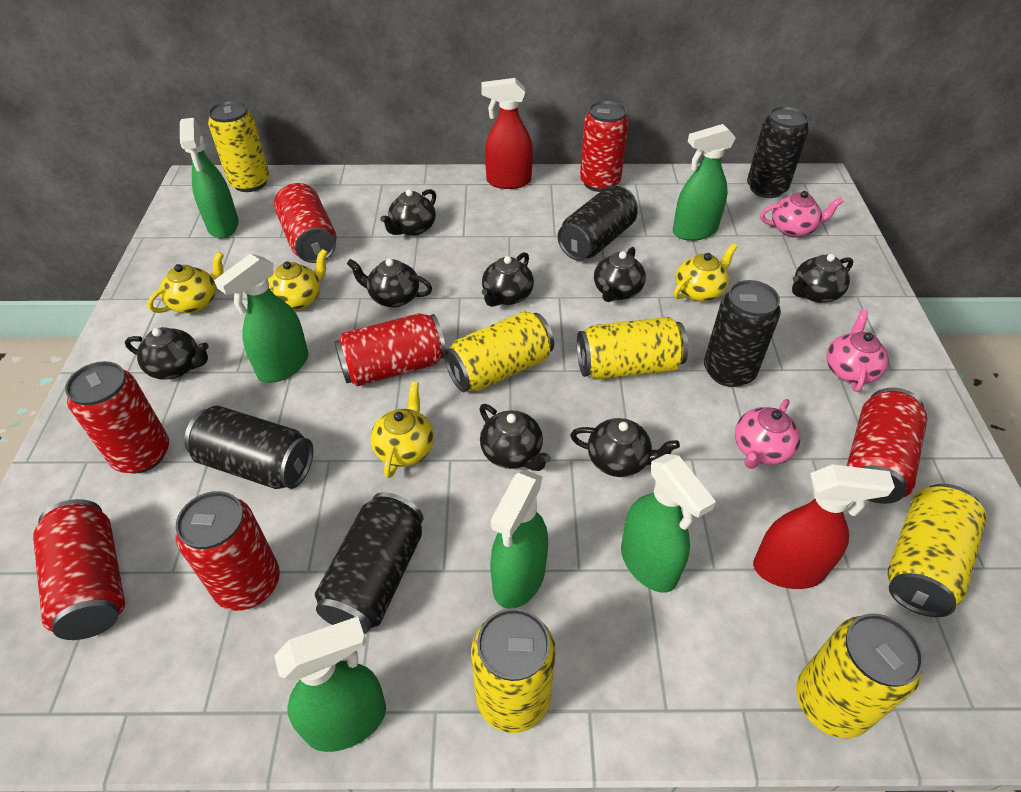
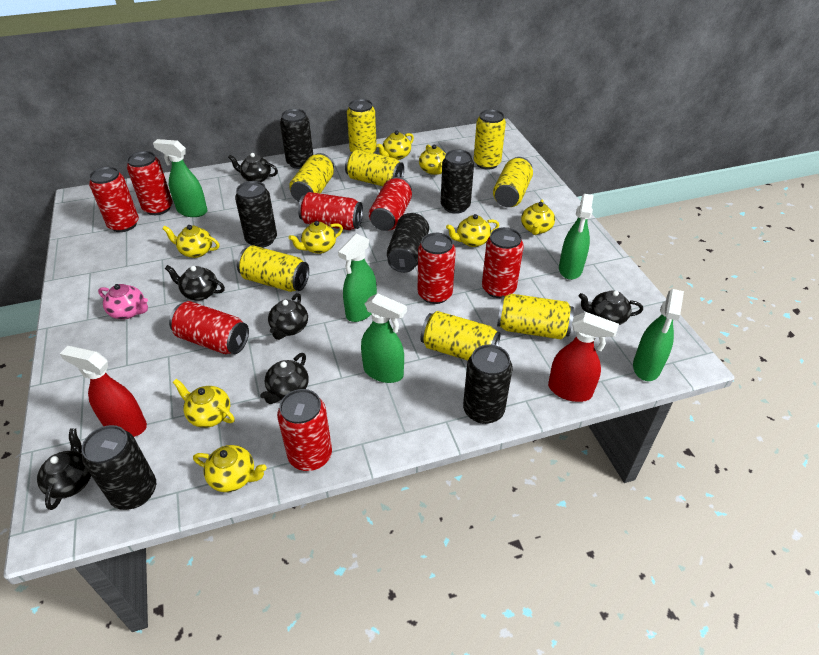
black can: [184,406,313,489] [315,492,424,634] [557,185,638,261] [704,280,781,387] [747,106,809,198] = 5 -> [82,425,156,510] [235,181,277,248] [280,109,313,169] [387,213,429,273] [441,149,474,214] [463,344,513,424] = 6
black teapot: [125,327,209,380] [347,258,432,308] [380,189,436,236] [479,404,551,471] [482,252,534,307] [570,418,680,477] [594,247,646,302] [792,254,853,303] = 8 -> [37,428,91,510] [165,265,225,300] [228,153,278,182] [260,353,309,404] [268,293,308,340] [579,290,643,325] = 6
green spray bottle: [180,118,239,239] [214,253,308,383] [274,616,386,752] [490,470,548,609] [621,454,716,593] [673,124,736,241] = 6 -> [153,139,207,217] [338,234,377,322] [361,293,407,383] [559,194,594,280] [633,289,684,381] = 5
pink teapot: [735,399,800,469] [760,191,844,238] [826,309,889,392] = 3 -> [98,284,148,319] = 1
red can: [33,499,125,640] [65,361,169,474] [176,491,280,611] [274,183,336,263] [334,313,446,387] [580,100,629,192] [847,387,927,504] = 7 -> [89,167,139,232] [127,151,173,215] [169,301,249,354] [277,389,332,471] [298,192,363,230] [369,177,412,231] [418,233,456,304] [482,227,524,298] = 8
yellow can: [208,101,270,192] [444,311,554,392] [471,608,556,733] [577,317,688,380] [796,613,924,738] [887,484,987,617] = 6 -> [237,245,309,292] [289,153,334,202] [345,150,404,186] [347,99,377,153] [421,311,501,360] [474,109,506,170] [493,157,533,207] [497,294,574,339] = 8
yellow teapot: [148,252,224,313] [268,249,328,310] [371,382,434,478] [674,243,738,302] = 4 -> [162,225,219,258] [173,379,235,428] [193,445,267,492] [289,221,343,254] [377,131,414,160] [419,144,446,175] [446,214,499,247] [521,200,555,235] = 8

